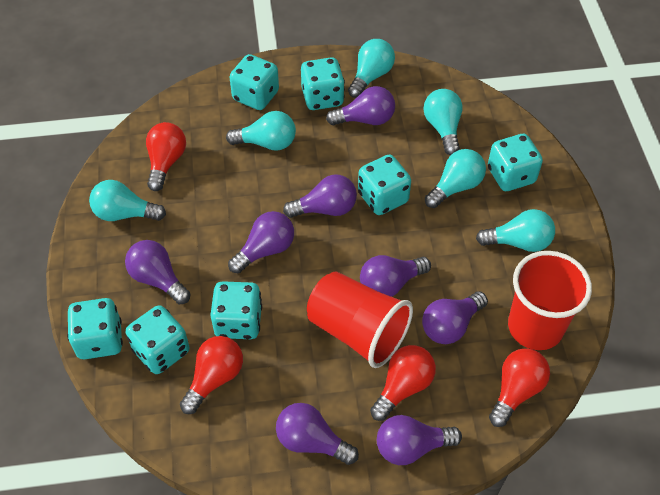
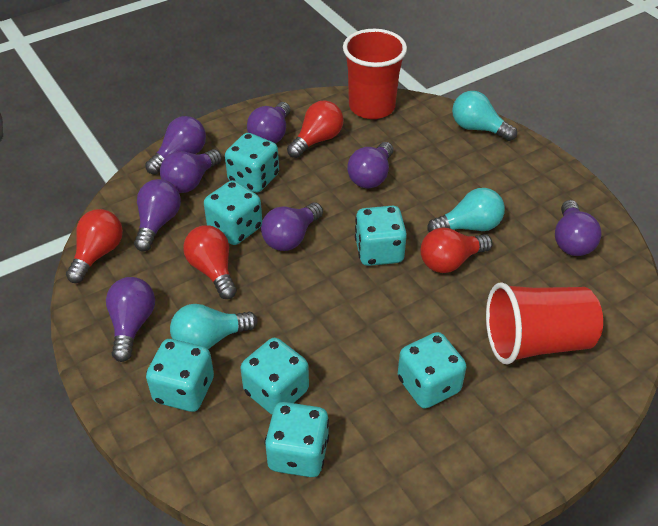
turquoise light bulb: [89,180,166,221] [226,111,296,151] [348,39,395,98] [424,89,462,155] [425,149,486,208] [476,209,555,252] = 6 -> [170,304,258,349] [427,188,505,232] [452,91,517,141] = 3

